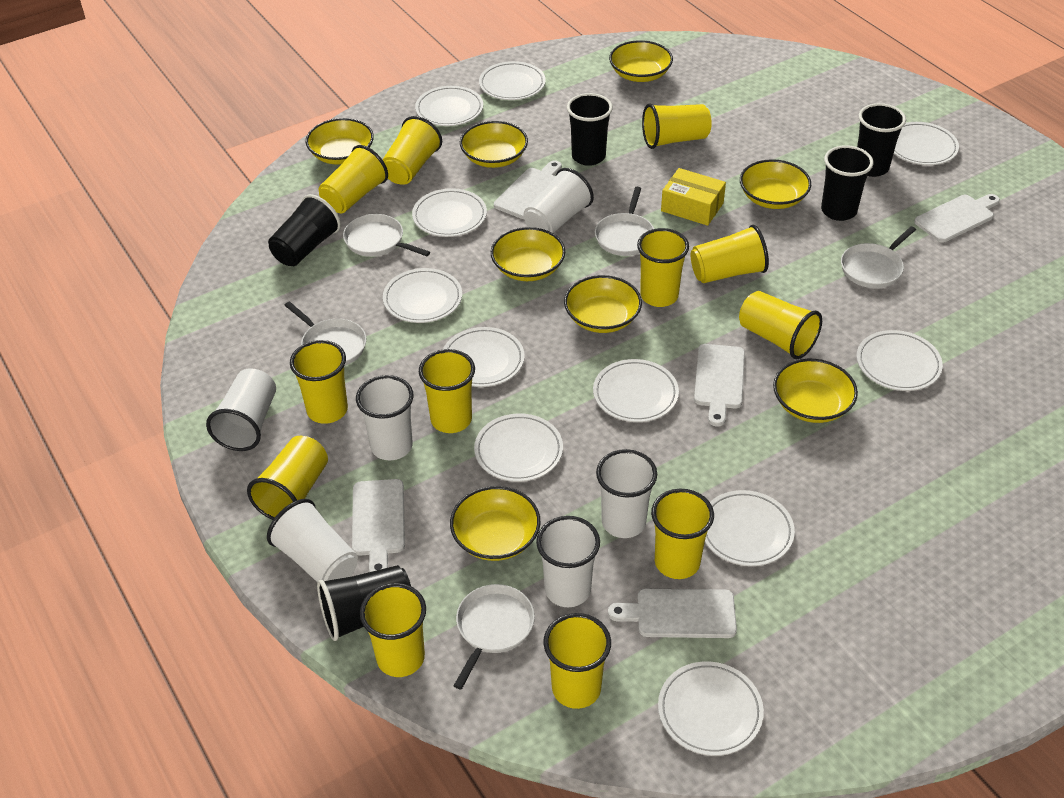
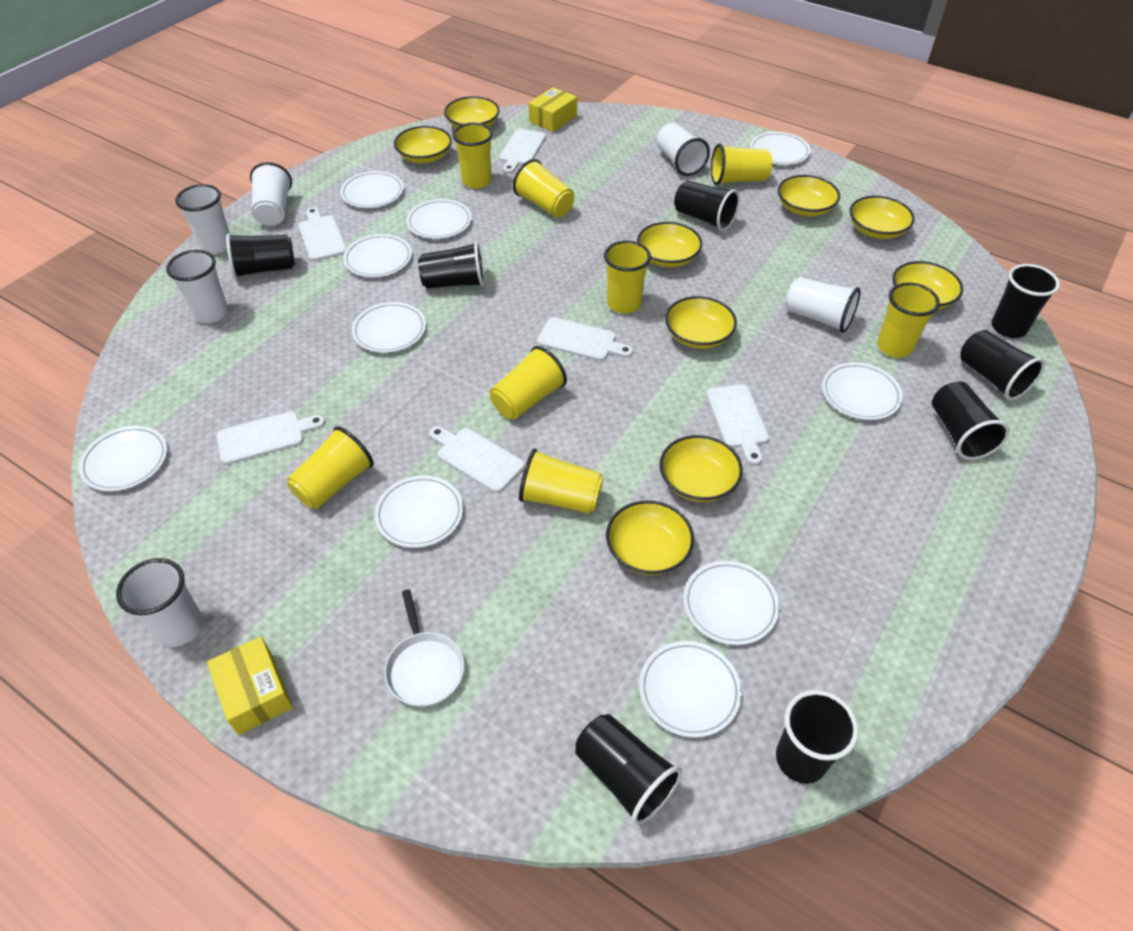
black cup: [268,194,341,266] [317,565,411,641] [567,93,613,166] [821,145,873,221] [857,103,906,177] = 5 -> [226,234,295,279] [418,242,485,288] [575,714,682,825] [674,181,740,231] [776,690,859,784] [932,382,1010,460] [960,330,1045,400] [991,264,1060,338] = 8
white cutting board: [352,479,405,572] [494,160,562,219] [608,589,737,638] [694,344,745,427] [914,194,1000,243] = 5 -> [217,411,325,465] [298,207,347,261] [429,426,525,493] [499,129,546,174] [537,317,633,361] [706,384,769,465] = 6
white pan: [284,301,366,366] [343,214,430,257] [454,584,535,689] [595,187,654,256] [841,226,916,288] = 5 -> [384,589,465,707] = 1
white plate: [383,268,462,323] [412,188,487,237] [415,86,483,126] [443,327,525,387] [474,413,563,482] [479,61,546,100] [593,359,679,422] [658,661,764,756] [705,490,795,566] [857,330,943,391] [894,122,959,165] = 11 -> [79,426,167,492] [340,171,404,208] [343,234,412,277] [352,302,426,353] [374,476,463,548] [406,199,472,239] [639,641,742,738] [683,561,779,645] [750,132,811,165] [822,362,903,420] = 10
yellow bowl: [306,118,374,165] [450,486,540,561] [460,121,528,168] [491,227,565,281] [564,275,642,333] [609,40,673,82] [740,159,811,209] [773,359,858,423] = 8 -> [394,126,452,163] [444,96,500,128] [606,500,694,575] [637,222,702,267] [659,435,743,502] [665,296,737,349] [778,175,840,216] [850,196,914,239] [892,261,963,310] = 9
yellow box: [661,168,726,226] = 1 -> [207,637,293,735] [528,87,577,132] = 2
yellow cup: [247,436,328,520] [290,340,348,424] [319,145,388,213] [360,583,426,677] [382,116,442,185] [419,349,475,433] [543,613,611,709] [637,228,689,307] [642,103,712,149] [651,489,714,579] [690,225,769,283] [739,291,822,359] = 12 -> [287,426,374,509] [452,123,493,189] [490,346,567,420] [513,159,574,217] [519,449,604,514] [604,241,651,314] [711,143,772,185] [877,282,940,358] = 8

